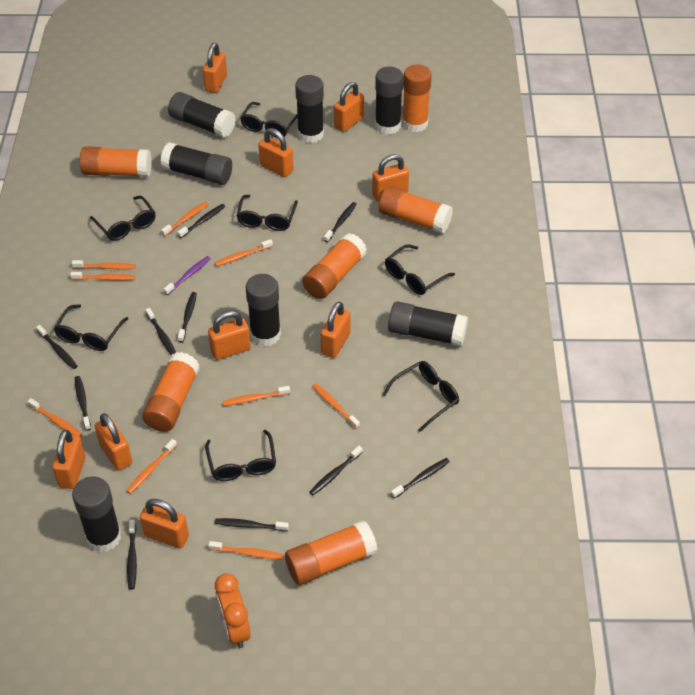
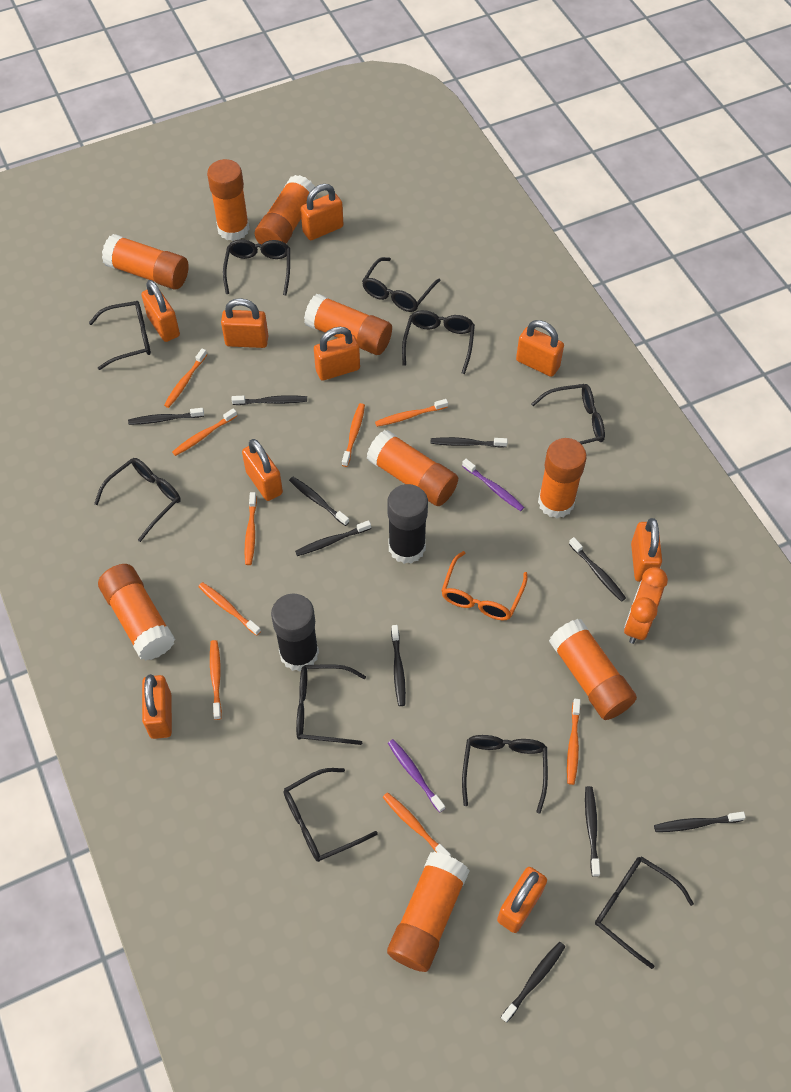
black glasses: [54,304,128,351] [90,196,155,241] [205,430,276,481] [236,195,298,231] [240,102,298,138] [383,361,459,432] [385,244,455,295] = 7 -> [89,301,151,370] [94,458,181,542] [223,239,290,295] [284,768,378,862] [296,664,366,745] [362,257,441,312] [402,310,475,374] [462,735,548,814] [531,384,605,444] [595,856,694,969] = 10
black glue stick: [72,476,121,552] [160,142,232,185] [168,92,236,138] [246,274,281,347] [295,75,324,143] [375,67,403,134] [388,301,468,346] = 7 -> [271,594,319,672] [387,484,428,564] = 2
orange glasses: none = 0 -> [441,551,528,620] = 1
orange glue stick: [80,146,152,177] [142,352,200,432] [285,520,377,585] [302,233,367,299] [379,186,453,234] [402,65,432,132] = 6 -> [98,564,175,661] [102,234,189,289] [207,159,250,241] [255,175,317,244] [304,294,392,355] [367,430,458,506] [387,852,470,972] [538,438,587,518] [549,619,637,720] = 9
purple toothbrush: [164,256,211,295] = 1 -> [388,739,445,813] [462,459,524,511] = 2

